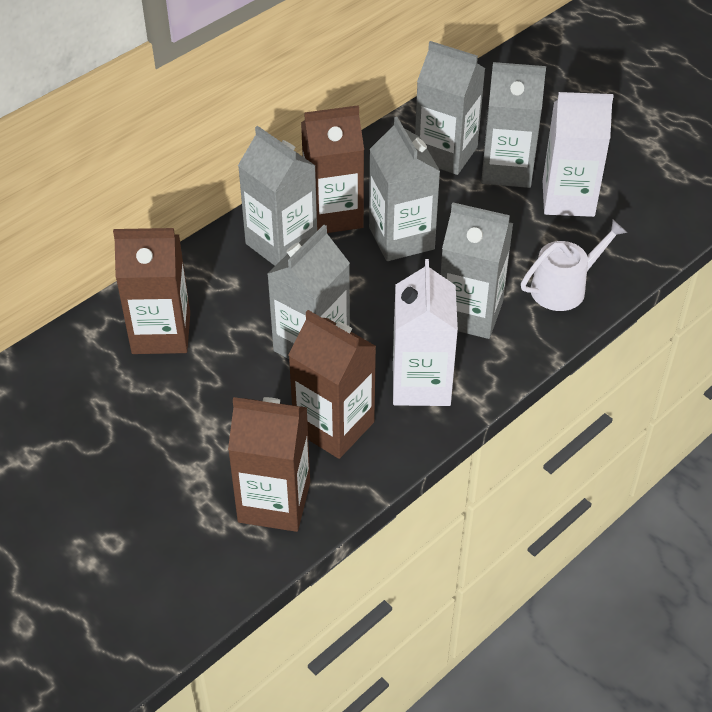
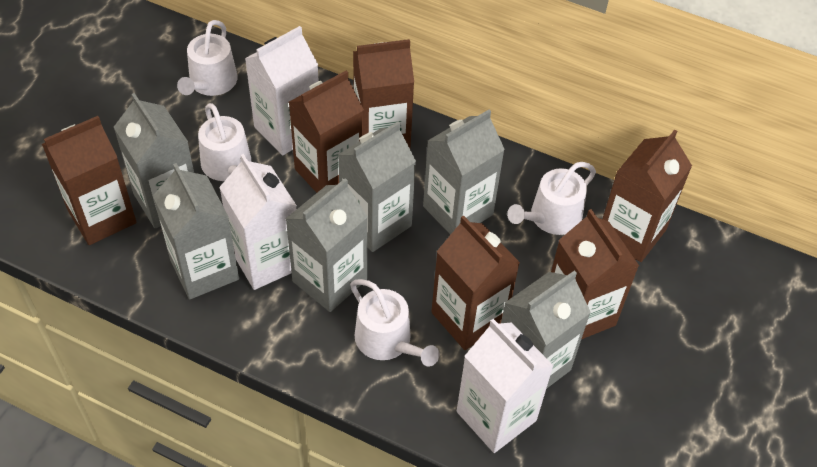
brown carton: [113,228,190,354] [228,397,310,532] [288,310,376,459] [301,105,364,233] = 4 -> [42,116,137,245] [289,70,364,193] [353,39,414,148] [431,215,520,350] [551,209,639,339] [602,130,692,262] = 6
white carton: [393,259,458,406] [543,92,614,217] = 2 -> [219,154,297,290] [245,26,319,155] [457,319,554,453] = 3
white watering can: [521,220,627,311] = 1 -> [177,20,237,96] [198,103,251,181] [350,279,439,367] [507,162,596,235] = 4

